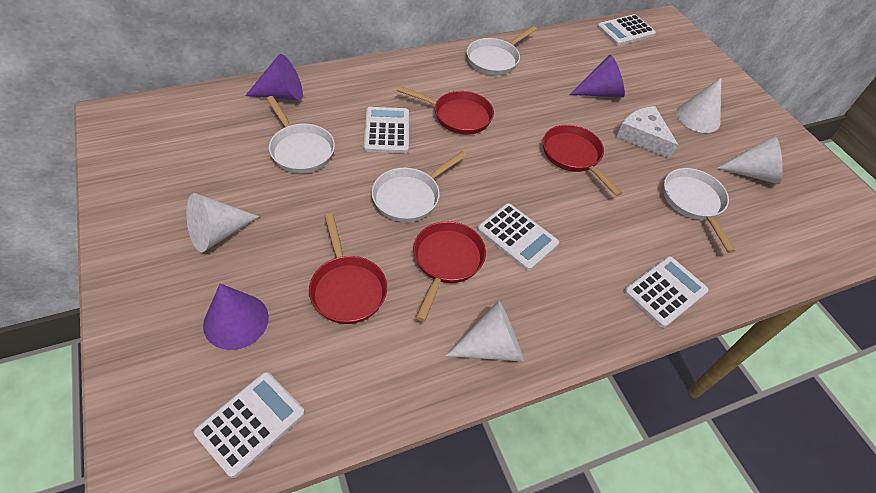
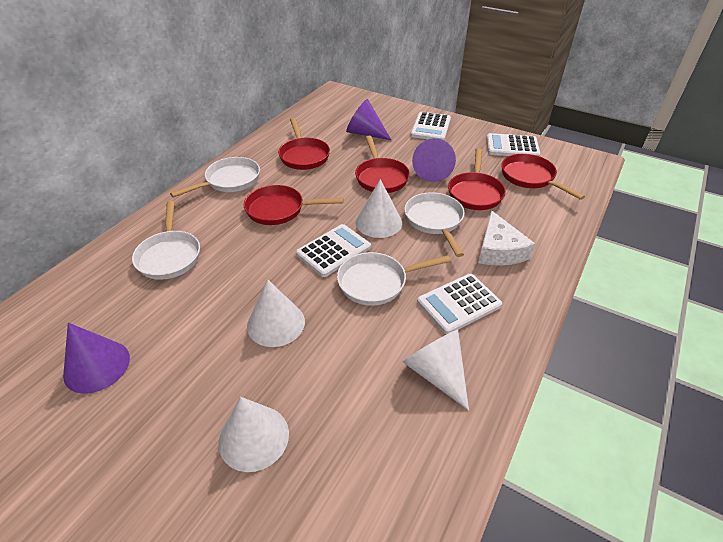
red pan: [309,213,387,324] [397,86,494,135] [413,221,486,321] [543,125,622,196] = 4 -> [244,185,343,225] [278,118,330,170] [355,136,410,193] [448,149,506,210] [501,154,585,200] = 5
white calculator: [194,372,305,478] [364,107,409,153] [477,203,559,271] [597,14,656,46] [624,256,709,328] = 5 -> [296,224,371,277] [411,112,451,140] [417,274,502,334] [487,133,540,156] = 4

